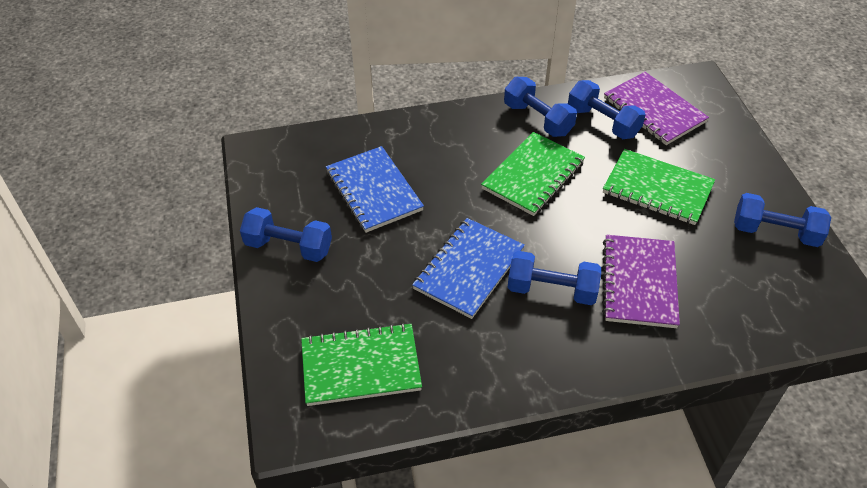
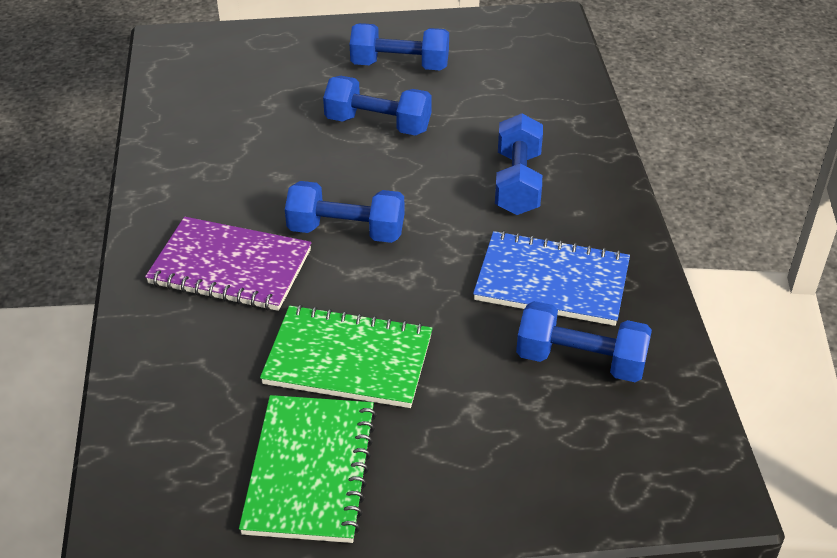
blue notebook: [326,146,424,233] [412,218,525,319] = 2 -> [473,231,630,326] = 1
green notebook: [301,323,422,406] [481,132,585,216] [603,149,715,225] = 3 -> [239,395,377,543] [260,305,432,408] = 2
purple notebook: [602,235,680,328] [604,72,709,145] = 2 -> [145,217,311,311] = 1

